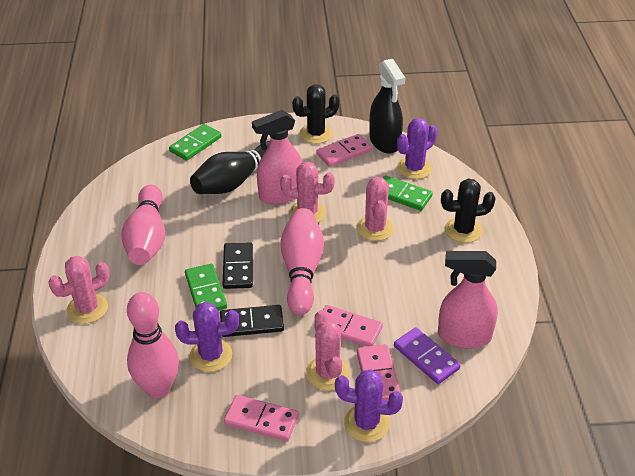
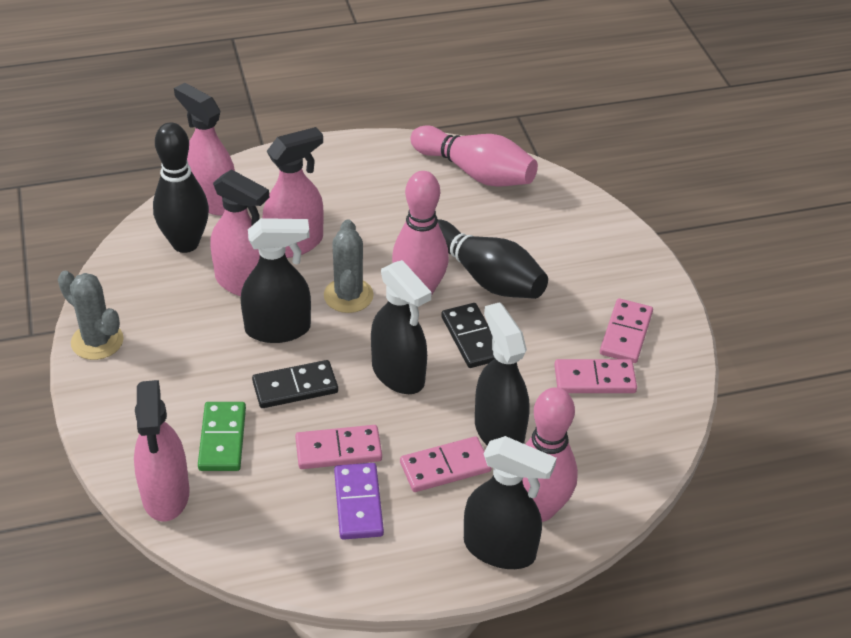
black bowling pin: [190,141,270,194] = 1 -> [153,122,209,253] [438,219,548,299] = 2
black cactus: [292,85,340,144] [441,179,496,243] = 2 -> none = 0
black spray bottle: [369,59,405,154] = 1 -> [241,218,311,343] [371,260,432,394] [464,436,557,569] [475,302,529,445] = 4
green domino: [169,124,221,161] [185,264,227,311] [383,175,433,211] = 3 -> [198,402,246,471] = 1
grey cactus: none = 0 -> [58,270,124,360] [324,219,374,313] = 2
pink cactus: [48,256,110,324] [280,162,335,223] [306,310,350,390] [357,177,394,241] = 4 -> none = 0
pink spray bottle: [252,110,303,204] [438,251,498,349] = 2 -> [134,380,190,522] [174,83,235,215] [210,169,269,296] [263,127,324,258] = 4
purple cactus: [175,302,239,372] [335,369,403,442] [397,118,438,179] = 3 -> none = 0

